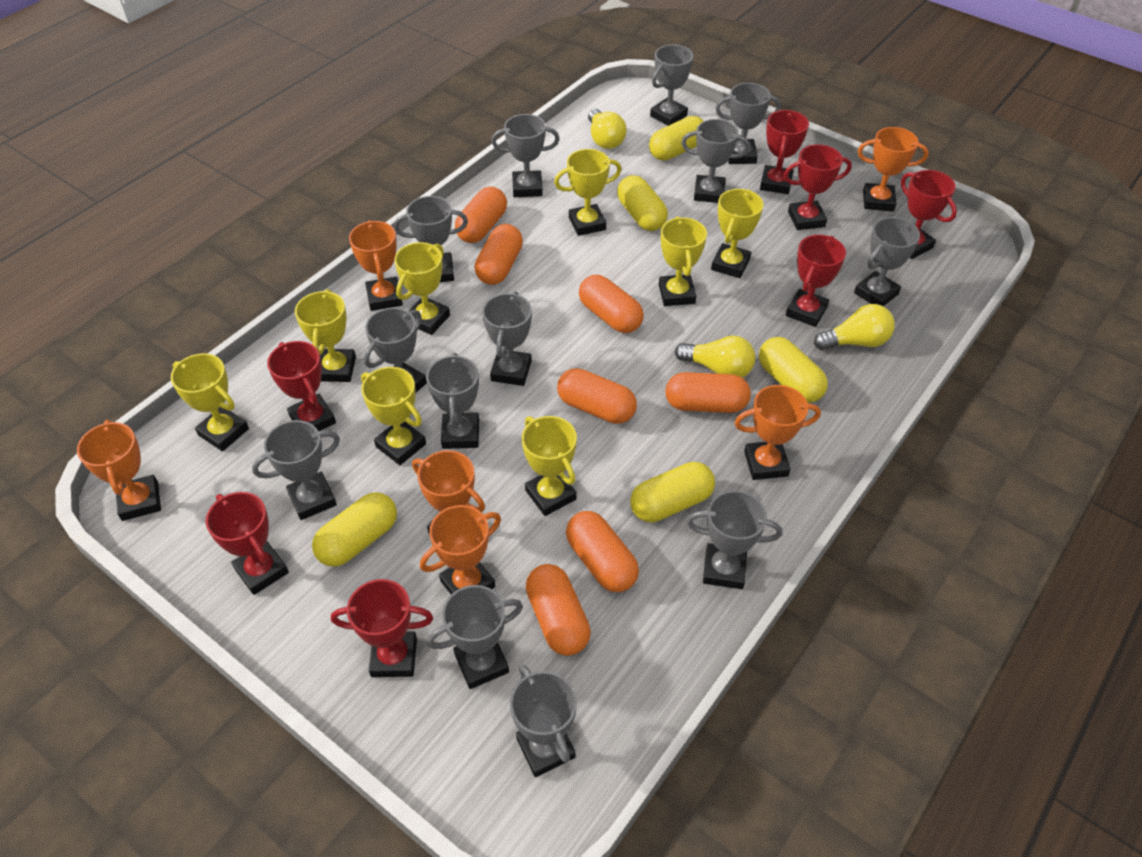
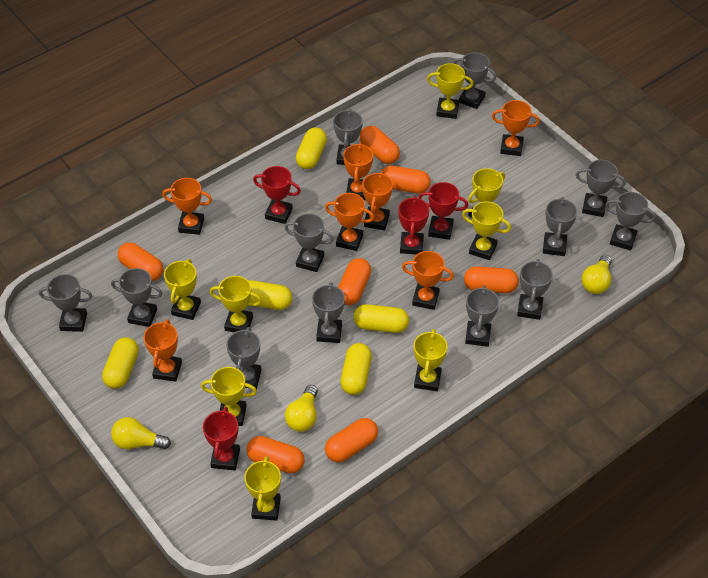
grey trophy: [252,420,340,520] [364,308,427,393] [394,196,468,282] [426,353,479,449] [427,585,523,689] [482,291,532,386] [491,114,560,197] [510,665,577,777] [650,45,693,126] [681,119,750,203] [686,490,782,589] [715,83,781,164] [854,217,920,306] = 13 -> [39,274,93,332] [111,268,163,327] [226,327,261,389] [285,213,334,272] [312,282,345,343] [333,109,363,165] [453,52,496,109] [465,285,499,347] [517,259,553,320] [543,197,577,256] [576,160,626,217] [605,192,656,250] = 12
orange trophy: [77,420,161,521] [349,220,403,311] [412,450,485,533] [420,505,501,594] [734,385,821,480] [858,127,929,212] = 6 -> [144,319,182,382] [162,178,212,235] [325,193,374,251] [343,143,373,200] [362,171,393,230] [402,251,454,310] [492,100,540,156] = 7
red trophy: [206,492,289,595] [267,341,336,432] [331,579,433,677] [760,110,809,194] [784,144,852,230] [786,235,846,327] [901,170,957,259] = 7 -> [203,407,240,471] [253,166,301,224] [398,196,429,255] [418,182,468,240] = 4

